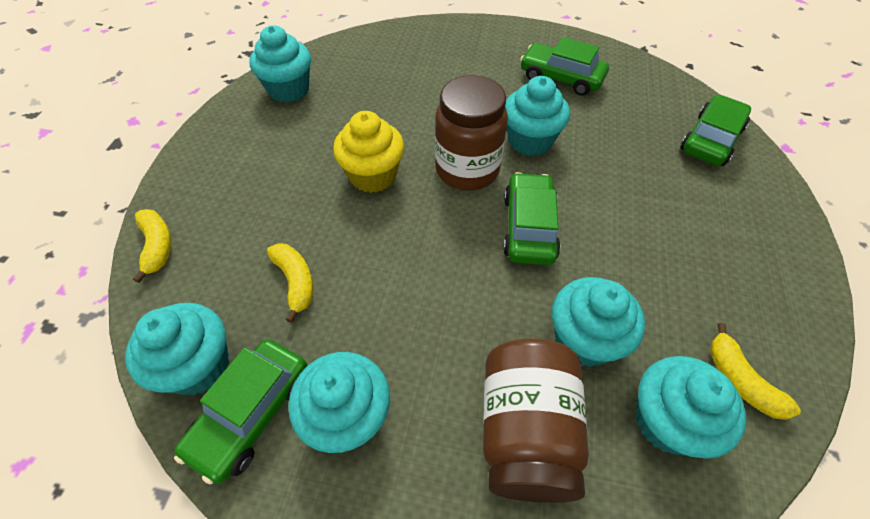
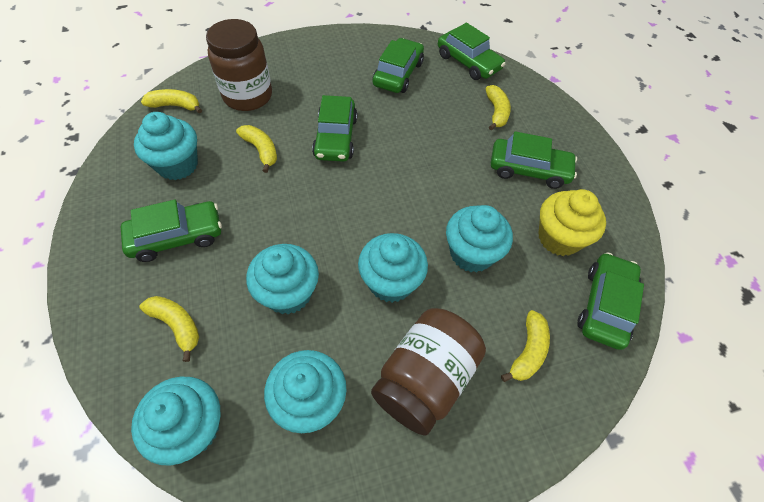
green car: [174,339,308,484] [503,172,561,265] [520,37,609,96] [680,95,751,166] = 4 -> [121,200,222,262] [312,95,358,162] [373,38,424,93] [438,23,505,80] [491,131,577,189] [577,252,644,350] = 6
yellow banana: [133,209,171,283] [267,243,313,323] [710,323,801,420] = 3 -> [139,296,199,362] [141,89,202,113] [236,125,277,173] [486,85,511,130] [501,310,550,382] = 5

